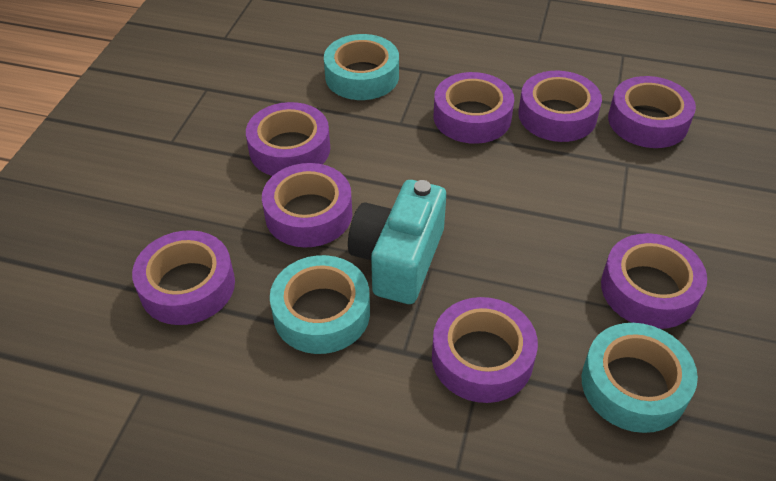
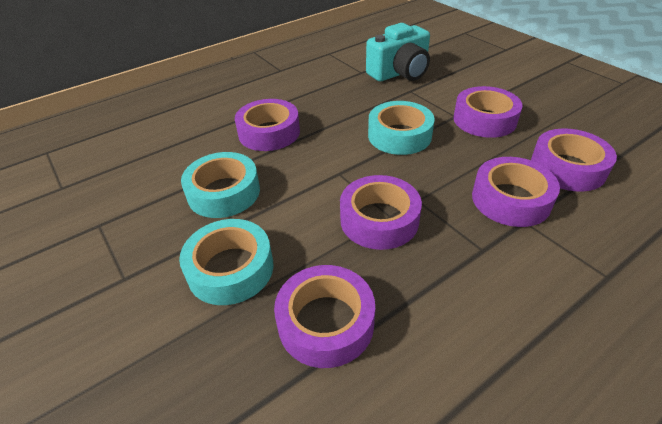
purple tape: [132,230,235,325] [246,102,330,176] [262,163,352,247] [432,297,538,403] [433,72,514,144] [518,71,602,142] [601,233,707,329] [608,76,696,148] = 8 -> [235,99,300,151] [274,265,375,368] [340,175,422,250] [454,86,523,138] [472,157,560,227] [531,129,617,192] = 6

